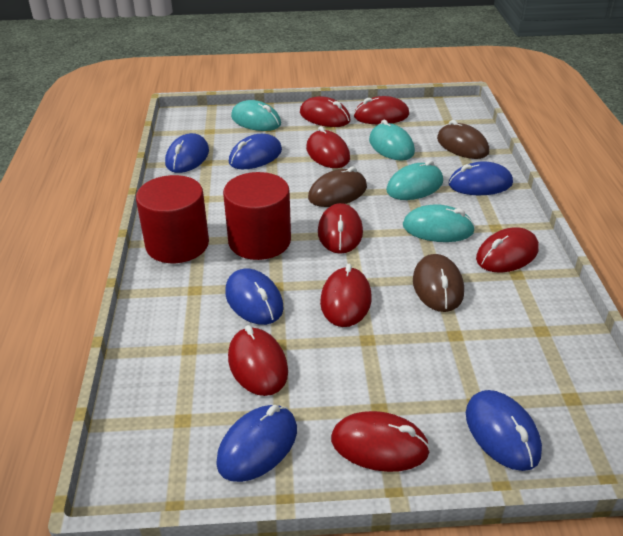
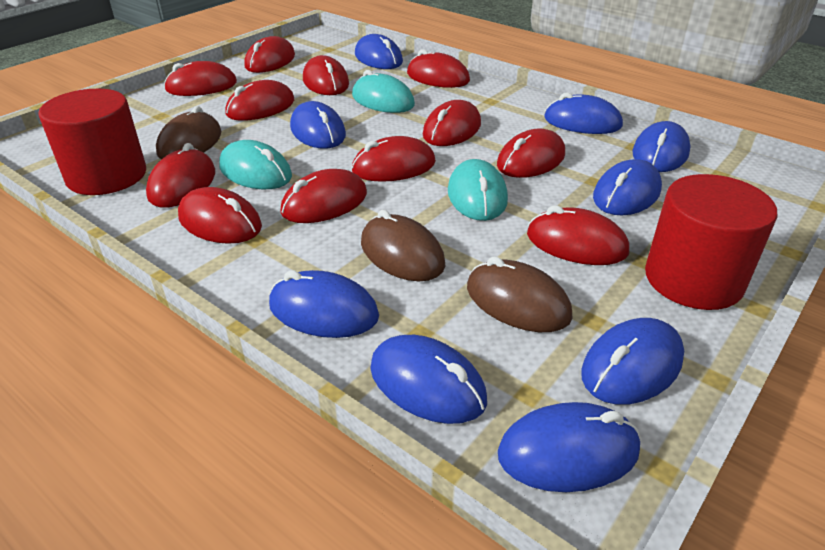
blue mouse: [165,133,209,173] [216,405,297,482] [225,269,284,325] [229,134,282,169] [449,161,513,195] [466,390,542,471] = 6 -> [269,270,379,338] [290,101,346,149] [355,34,403,69] [370,335,487,424] [498,402,640,492] [544,92,623,134] [581,318,684,405] [593,159,662,215] [633,121,691,172] = 9
red mouse: [228,325,288,396] [300,96,351,127] [306,126,350,168] [318,203,363,254] [320,264,372,327] [331,411,430,472] [354,96,409,125] [476,227,539,273] = 8 -> [146,143,215,208] [164,61,237,96] [178,187,262,244] [225,80,294,121] [244,36,295,73] [280,169,367,223] [303,55,349,95] [351,136,436,182] [407,49,470,88] [423,100,481,146] [497,129,565,178] [527,205,629,265] = 12
turquoise mouse: [231,100,281,131] [369,119,415,160] [386,160,443,200] [403,204,475,242] = 4 -> [219,140,292,189] [352,70,415,113] [448,159,508,221] = 3

